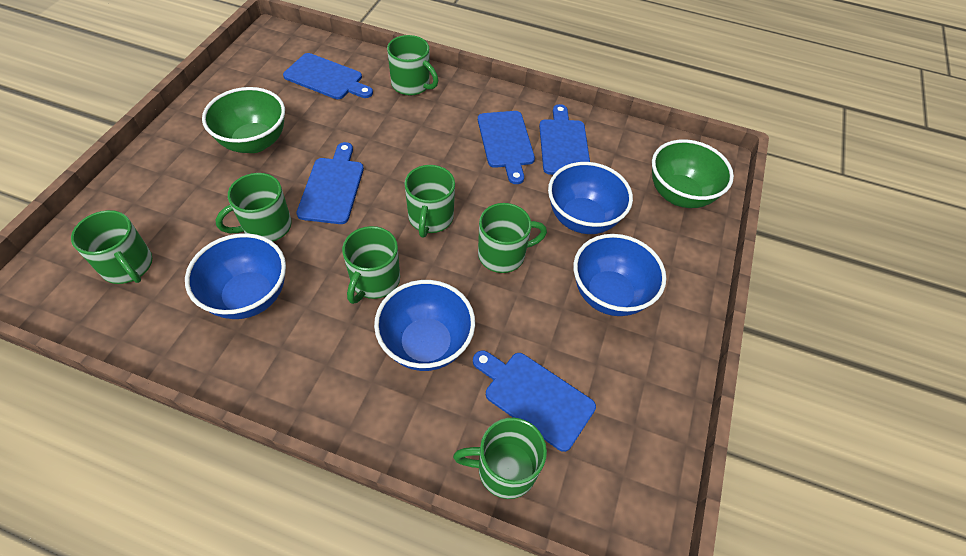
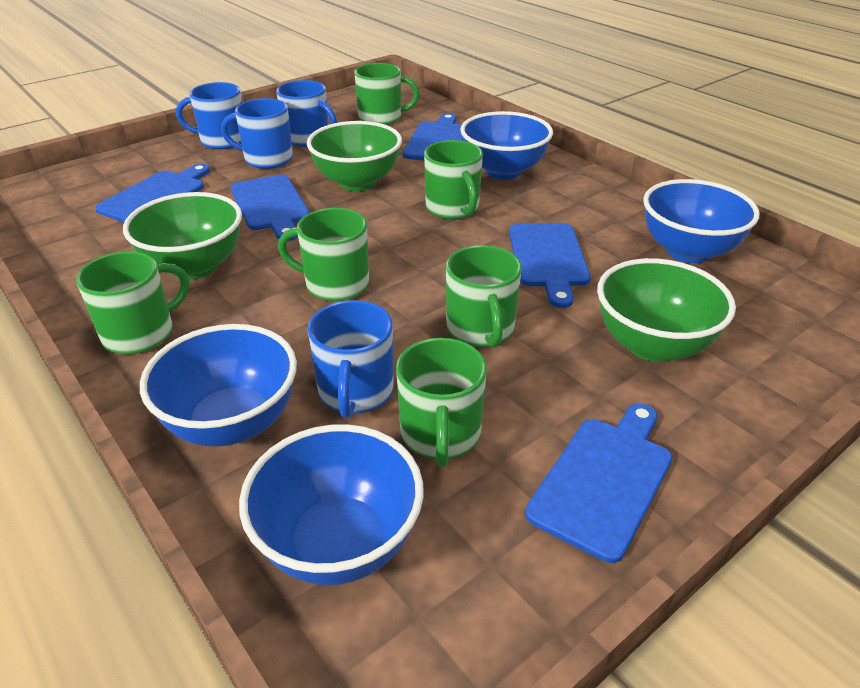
blue mug: none = 0 -> [176,82,242,149] [221,98,293,169] [276,80,337,147] [308,300,394,419] = 4
green bowl: [202,87,285,153] [652,140,734,208] = 2 -> [123,192,242,279] [307,121,402,191] [597,258,736,362] = 3
green mug: [71,210,152,284] [215,173,292,241] [342,226,400,304] [387,35,438,95] [405,165,455,238] [453,418,547,499] [478,203,547,273] = 7 -> [76,251,189,354] [278,208,369,301] [354,63,420,125] [396,338,487,467] [424,140,483,219] [446,245,522,348] = 6

